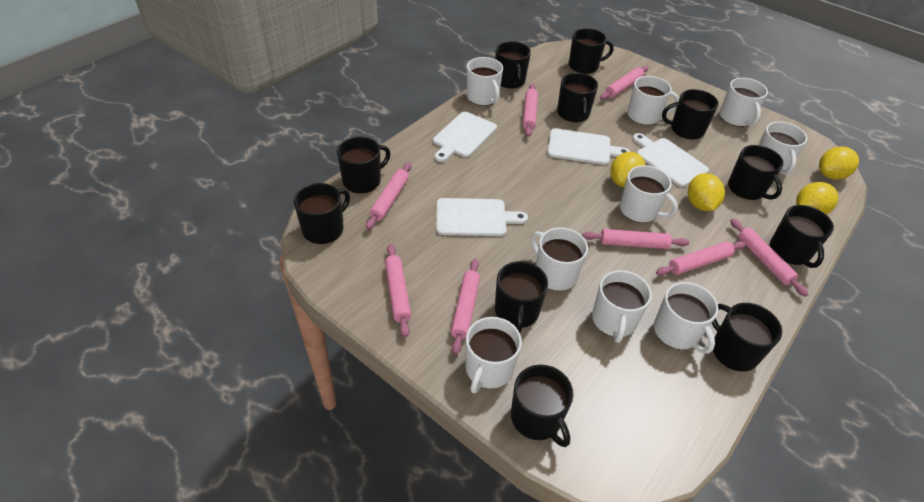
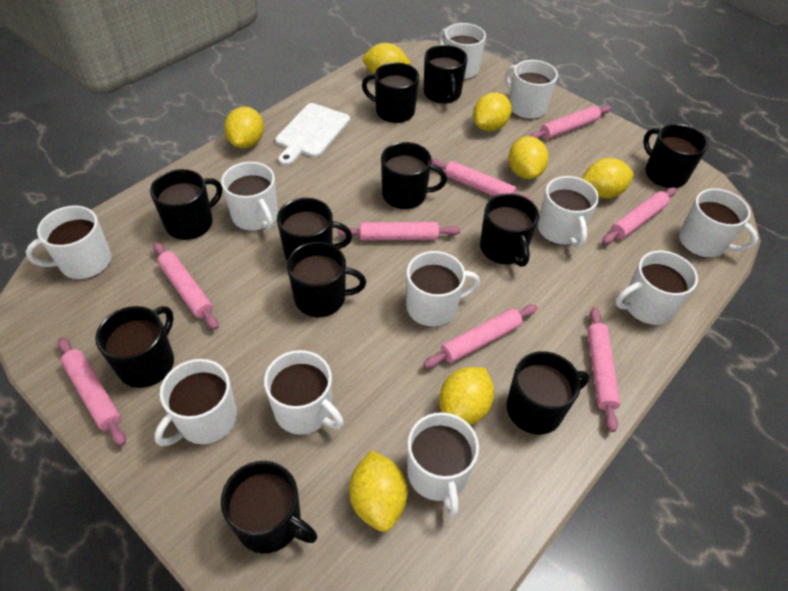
white cutting board: [433,112,497,162] [436,198,528,236] [548,129,630,165] [633,133,709,187] = 4 -> [275,103,350,166] = 1
white mug: [466,317,522,394] [467,57,503,106] [531,227,588,291] [592,270,652,343] [620,165,678,223] [627,76,679,125] [654,282,718,354] [720,78,768,127] [759,121,807,175] = 9 -> [26,205,112,280] [154,359,237,446] [221,162,278,231] [264,350,344,435] [406,251,480,327] [407,412,479,517] [438,23,486,80] [505,60,558,119] [538,176,599,248] [616,250,698,325] [679,188,758,258] = 11
yellow lemon: [610,152,646,187] [688,173,725,211] [796,182,838,215] [819,146,859,180] = 4 -> [224,107,264,148] [349,450,408,532] [362,43,411,74] [439,367,494,425] [473,92,512,131] [509,136,549,179] [582,158,634,198] = 7

